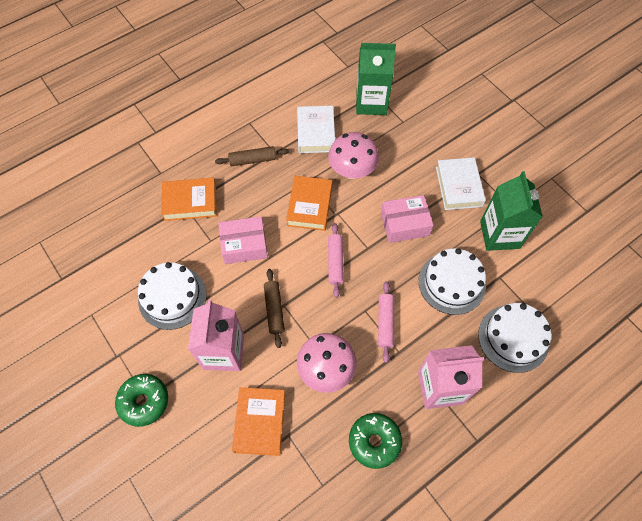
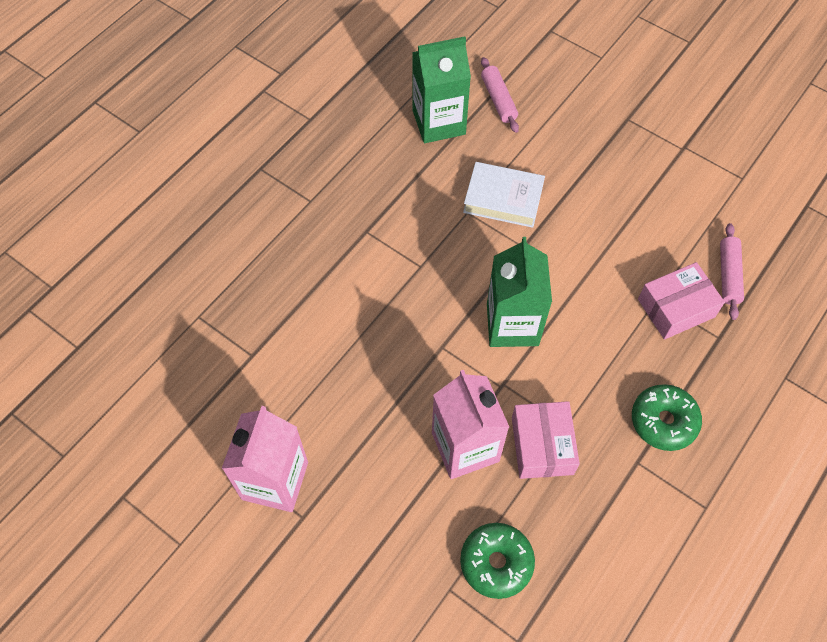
brown rolling pin: [215,146,289,166] [264,269,285,348] = 2 -> none = 0
orange book: [161,178,217,221] [232,387,285,456] [286,176,332,231] = 3 -> none = 0
pink mushroom: [297,333,357,393] [328,132,379,179] = 2 -> none = 0
white book: [297,106,335,153] [436,157,486,210] = 2 -> [463,162,545,228] = 1
white cake: [138,262,207,330] [419,248,486,315] [478,303,551,373] = 3 -> none = 0

